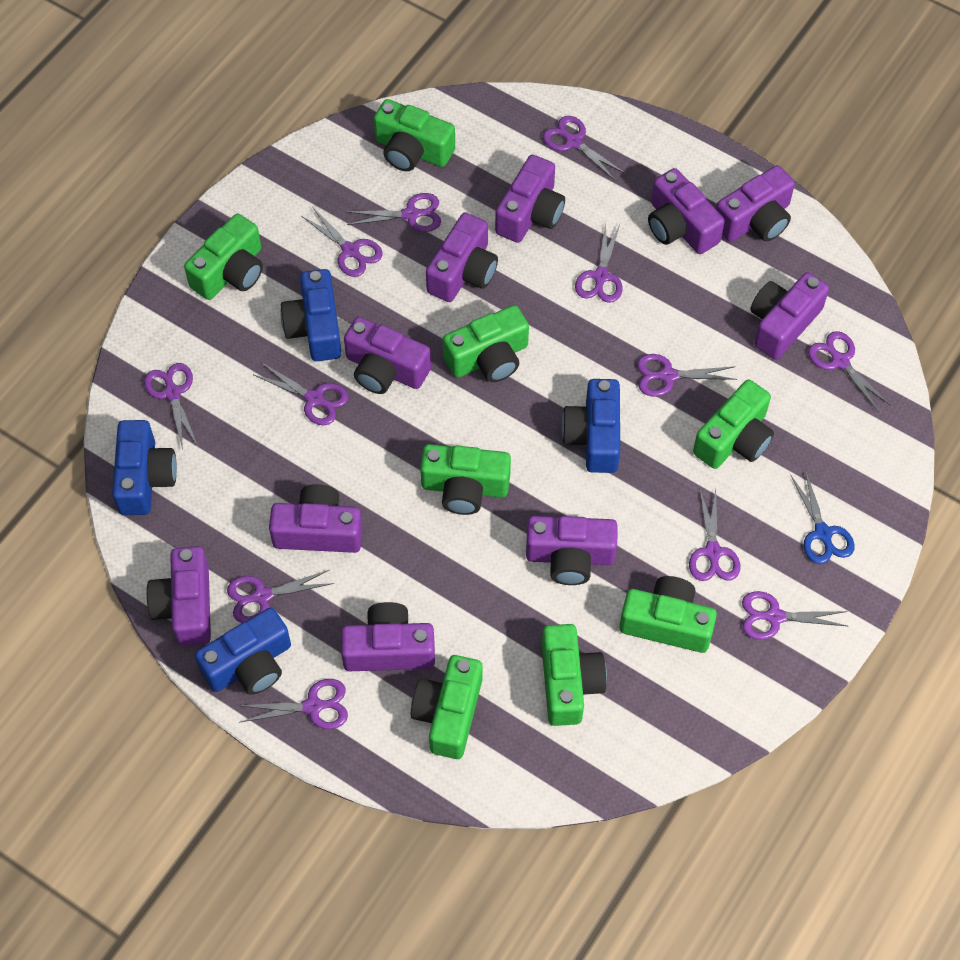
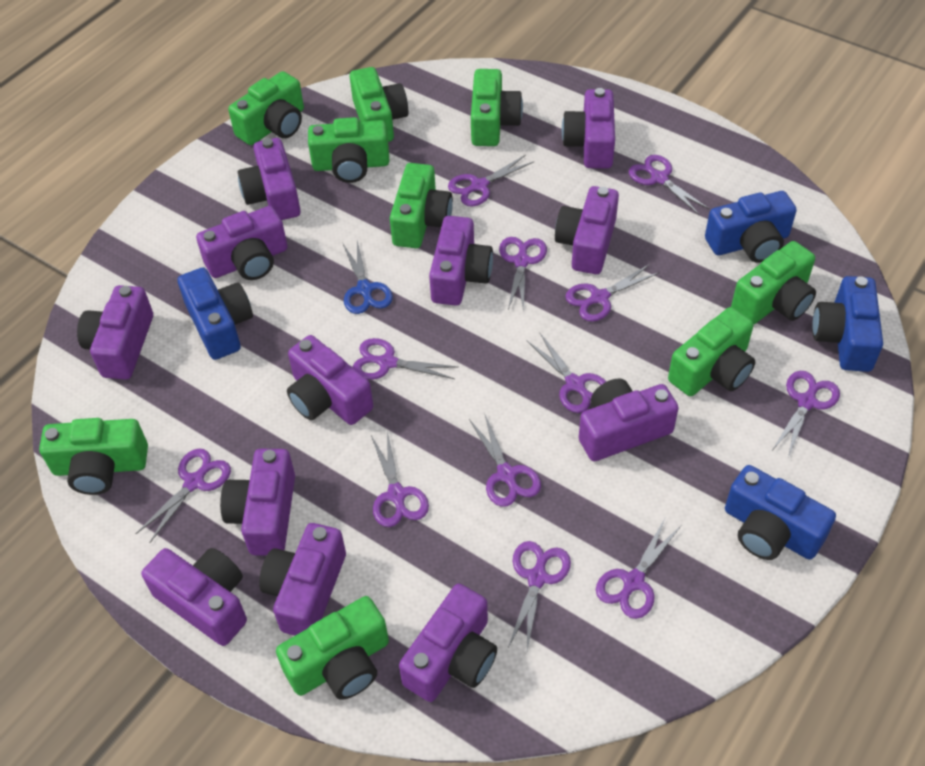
green camera: [184,213,263,300] [374,99,455,171] [411,655,482,759] [420,444,511,515] [443,305,529,382] [542,624,607,726] [619,576,717,653] [693,379,774,469] = 8 -> [39,418,148,495] [228,71,304,145] [276,596,389,700] [308,117,389,183] [350,67,408,142] [390,163,453,248] [471,69,523,146] [668,307,755,396] [731,241,816,324] = 9
purple camera: [146,546,211,646] [269,484,363,553] [341,602,435,671] [344,317,431,394] [426,213,498,302] [495,155,565,243] [526,516,618,585] [648,168,725,254] [716,165,795,242] [750,272,829,359] = 10 -> [77,285,153,380] [141,548,247,646] [196,206,288,280] [220,449,295,556] [238,138,301,220] [259,523,346,636] [287,335,373,425] [399,584,497,702] [429,216,493,306] [555,186,619,274] [562,88,615,169] [579,379,679,461] = 12

